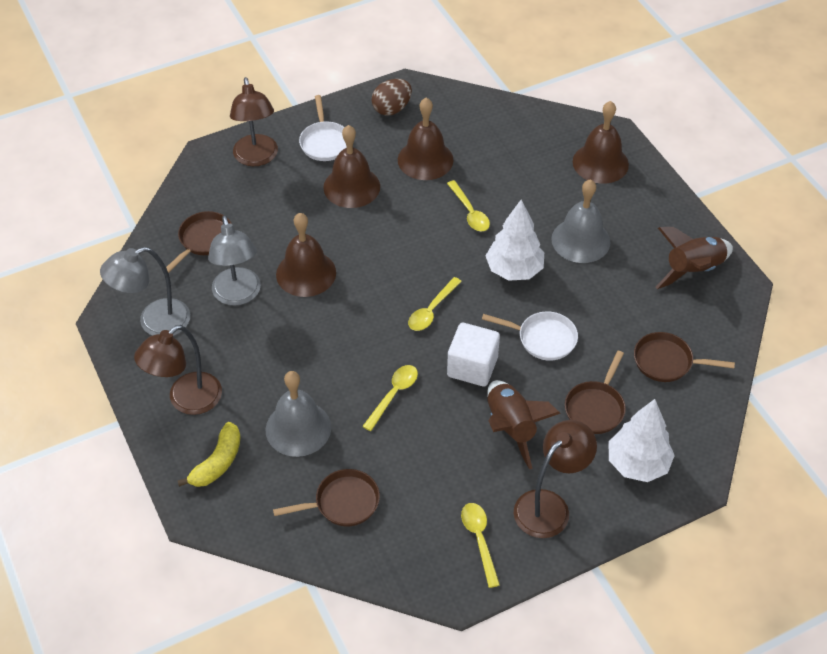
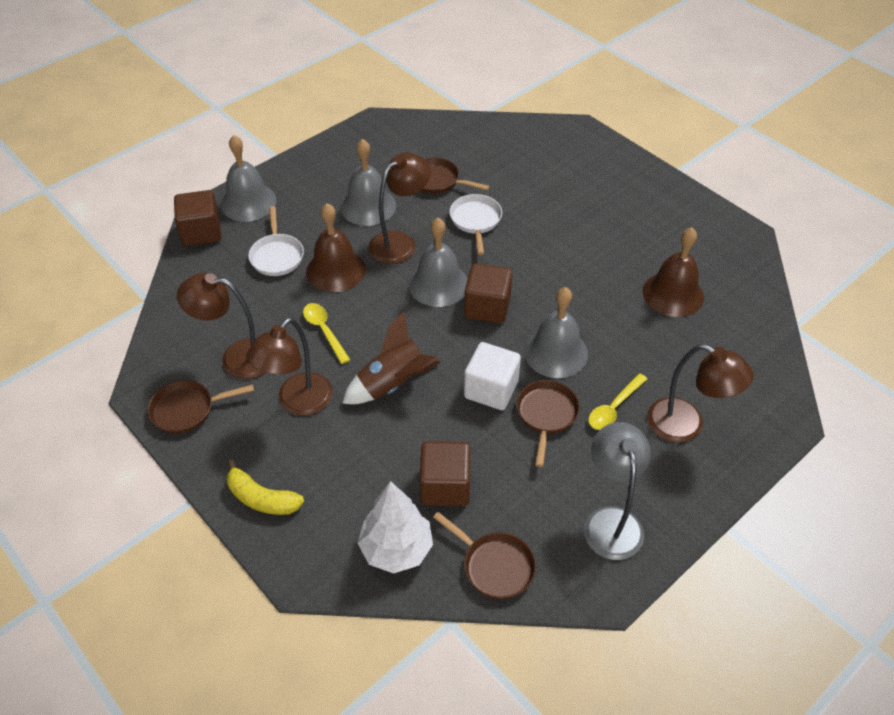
brown bell: [276,213,336,297] [323,125,380,208] [398,98,453,180] [573,101,629,184] = 4 -> [306,203,366,292] [643,227,704,317] = 2
brown cube: none = 0 -> [174,190,221,246] [420,441,471,506] [464,263,513,324] = 3
brown egg: [371,79,412,116] = 1 -> none = 0
brown lamp: [134,325,222,415] [230,77,278,166] [514,420,597,538] = 3 -> [177,273,265,379] [246,318,332,416] [369,153,431,264] [647,344,754,443] = 4
brown rocket: [487,380,561,469] [655,227,733,289] = 2 -> [342,311,440,404] = 1
grey bell: [266,371,331,457] [551,179,610,263] = 2 -> [221,135,277,222] [341,139,396,226] [409,218,468,307] [524,287,588,378] = 4
grey lamp: [100,247,190,336] [208,215,261,306] = 2 -> [584,422,651,560] = 1
white tree: [486,200,544,281] [609,399,675,482] = 2 -> [358,481,433,574] = 1
yellow spoon: [362,365,418,431] [408,277,462,331] [447,180,490,232] [461,503,500,588] = 4 -> [303,303,350,364] [589,373,647,430] = 2

